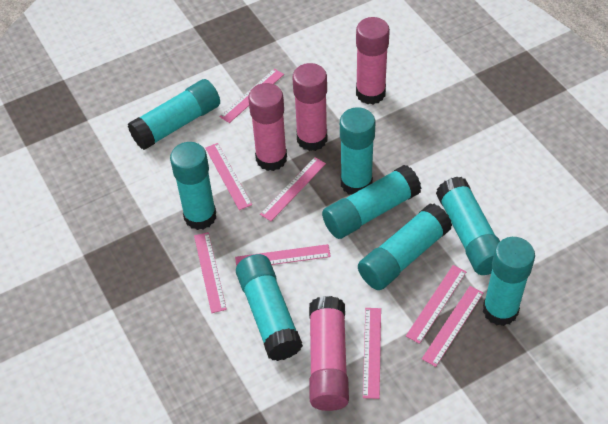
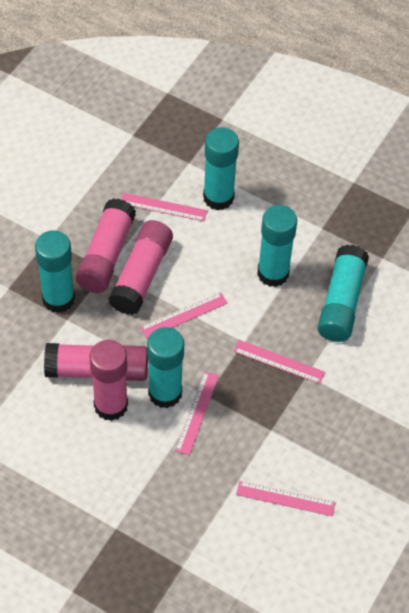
pink ruler: [194,232,227,313] [205,143,252,210] [219,69,284,123] [235,244,331,266] [260,157,326,221] [363,308,381,399] [406,265,467,344] [422,286,483,367] = 8 -> [121,193,207,221] [140,292,228,338] [175,371,219,455] [233,340,325,384] [236,481,336,516] = 5
turquoise glue stick: [128,79,220,150] [170,142,216,230] [236,254,303,361] [322,165,422,239] [340,107,375,194] [358,203,452,290] [436,176,500,275] [483,237,535,326] = 8 -> [35,230,75,313] [147,327,184,408] [203,127,239,210] [257,205,297,287] [318,245,369,342] = 5

